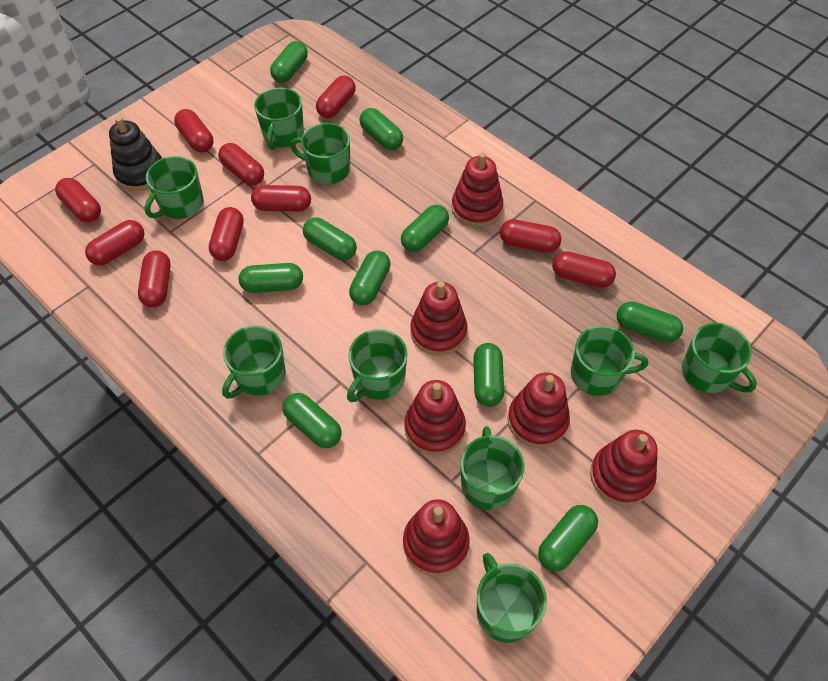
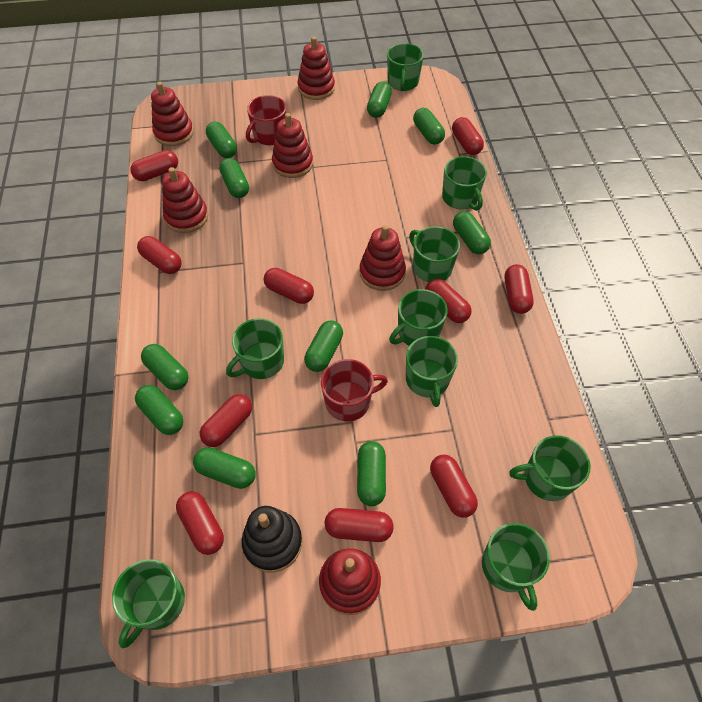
red mug: none = 0 -> [246,95,286,145] [321,359,388,422] = 2

